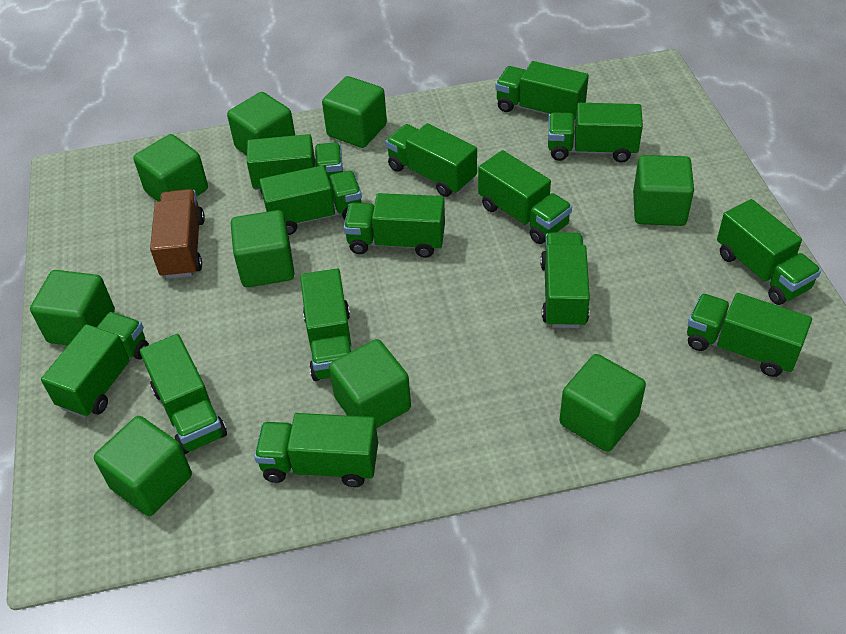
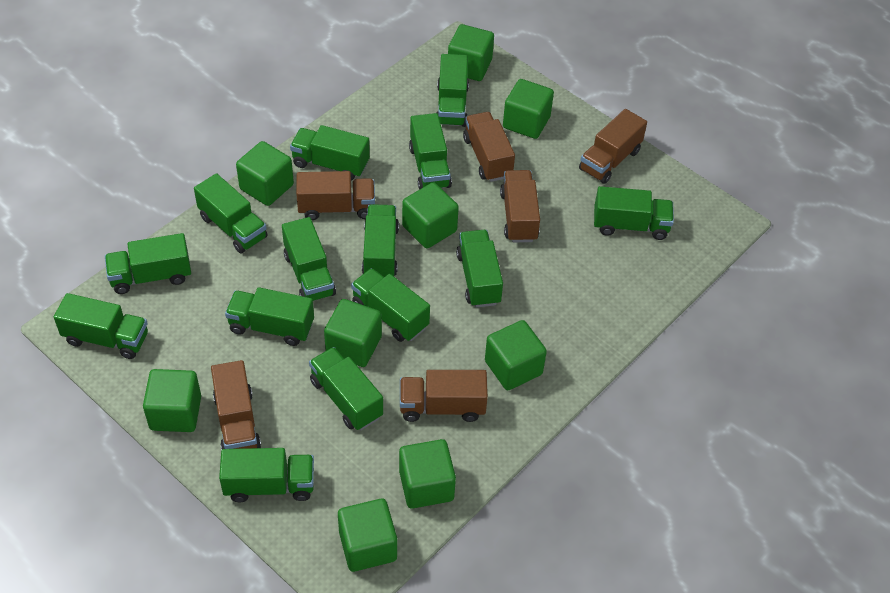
brown truck: [150,189,205,279] = 1 -> [211,360,261,451] [296,171,375,220] [400,370,488,422] [463,112,515,182] [500,170,540,242] [579,109,647,184] = 6

